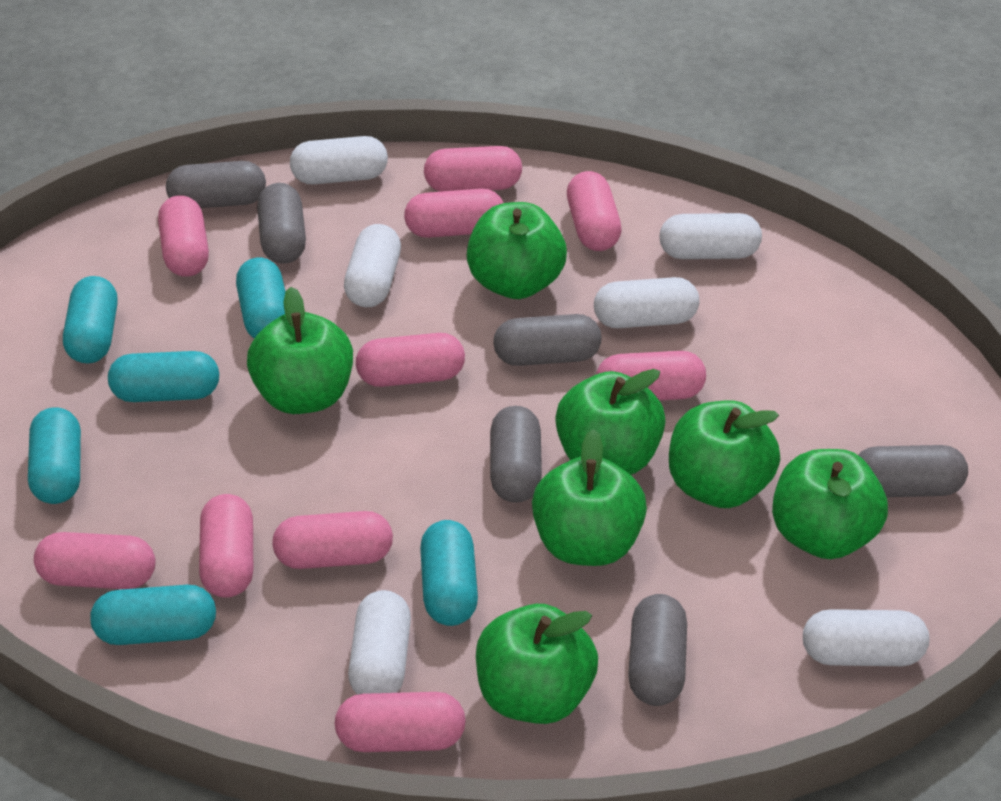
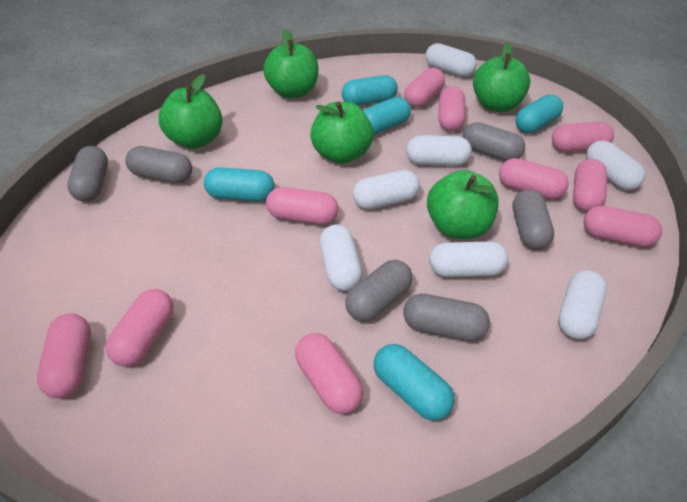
green apple: [247,287,353,414] [467,202,567,299] [476,604,598,724] [532,429,647,566] [555,369,666,475] [669,400,780,508] [772,449,888,559] = 7 -> [159,74,223,149] [263,29,319,98] [310,101,374,164] [427,170,499,239] [473,43,530,112] = 5
turquoise capsule: [28,408,81,504] [63,276,118,363] [90,585,216,645] [108,351,219,402] [236,257,286,338] [420,520,478,626] = 6 -> [204,167,275,202] [342,75,398,106] [363,97,411,135] [374,344,455,421] [515,95,563,133] = 5
white capsule: [290,136,388,185] [344,224,401,307] [348,590,411,695] [594,277,699,328] [659,213,762,259] [803,609,929,666] = 6 -> [320,225,363,291] [353,170,420,209] [406,135,472,166] [425,43,477,77] [429,241,508,277] [558,270,607,339] [586,140,645,190] = 7

